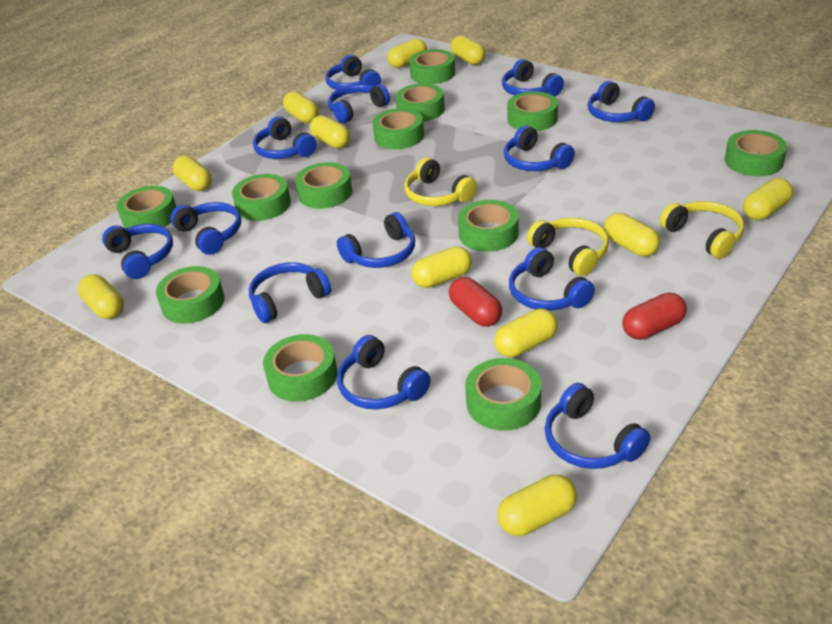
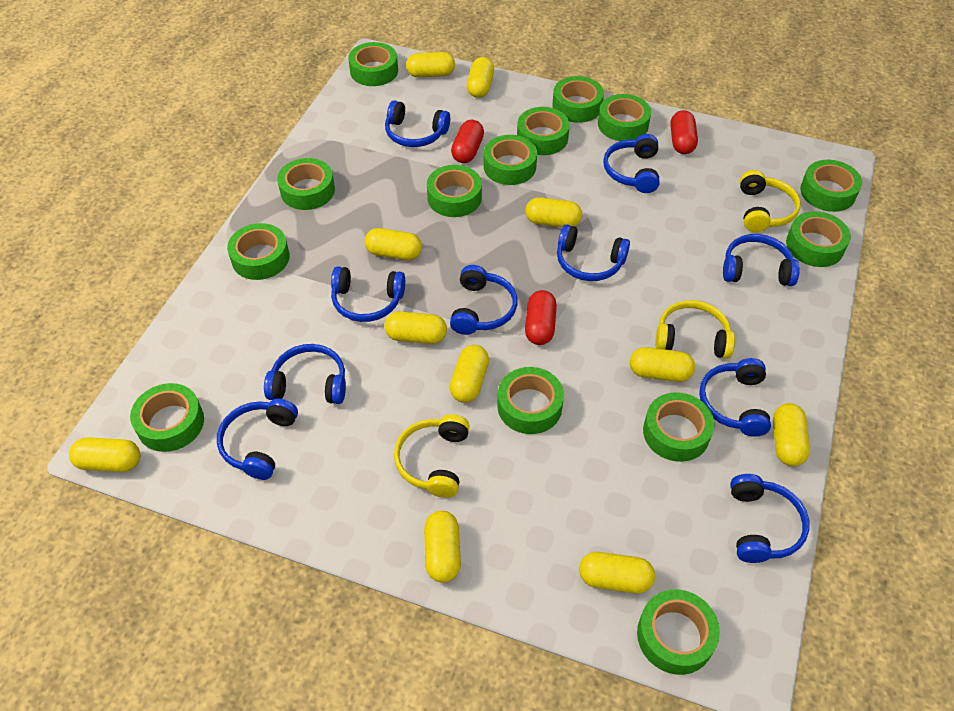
blue headphones: [102,224,173,279] [170,202,241,255] [249,262,331,323] [253,116,317,159] [325,55,381,90] [328,84,390,123] [337,212,415,268] [337,335,431,410] [502,59,564,96] [504,125,575,171] [509,247,595,311] [545,383,651,469] [588,81,655,122] = 13 -> [217,398,298,480] [264,344,346,404] [331,266,405,322] [385,100,450,147] [450,265,517,335] [557,224,630,281] [603,134,659,193] [699,358,771,437] [723,234,800,286] [730,474,809,563] = 10
green tape: [117,186,176,229] [156,266,224,324] [232,174,291,221] [263,334,337,402] [295,162,352,209] [373,108,424,149] [395,83,445,122] [409,49,455,84] [458,200,519,252] [465,358,541,431] [507,91,558,131] [725,130,787,176] = 12 -> [130,383,204,452] [227,223,290,280] [277,158,335,210] [348,42,398,86] [427,165,482,217] [484,135,537,185] [497,367,564,434] [517,107,570,155] [552,76,604,123] [598,94,651,141] [637,589,720,675] [643,392,715,462] [786,211,851,267] [800,160,862,212] = 14
red capsule: [449,277,502,327] [622,292,687,340] = 2 -> [451,120,484,163] [525,290,557,345] [670,110,698,154] = 3

